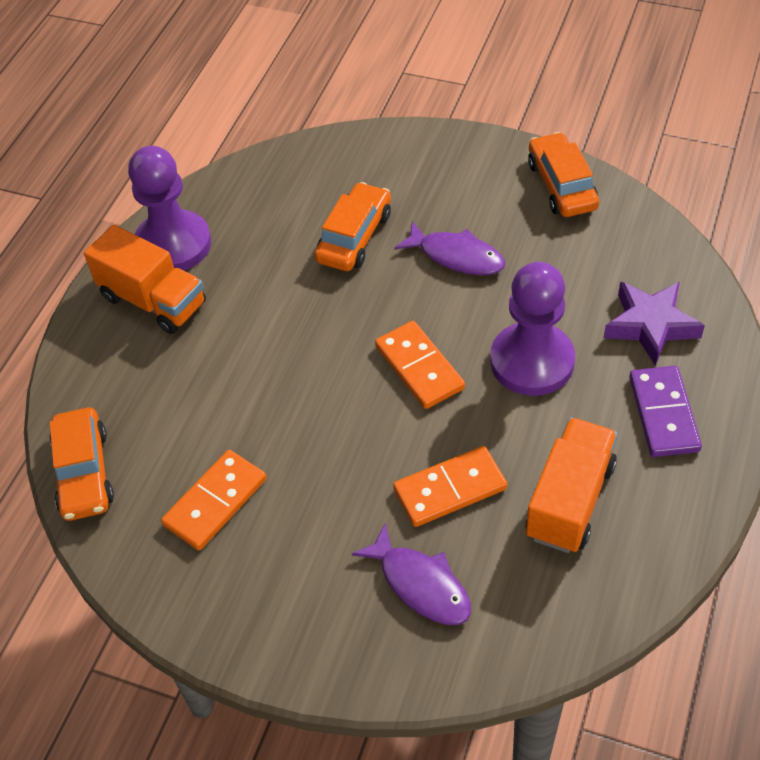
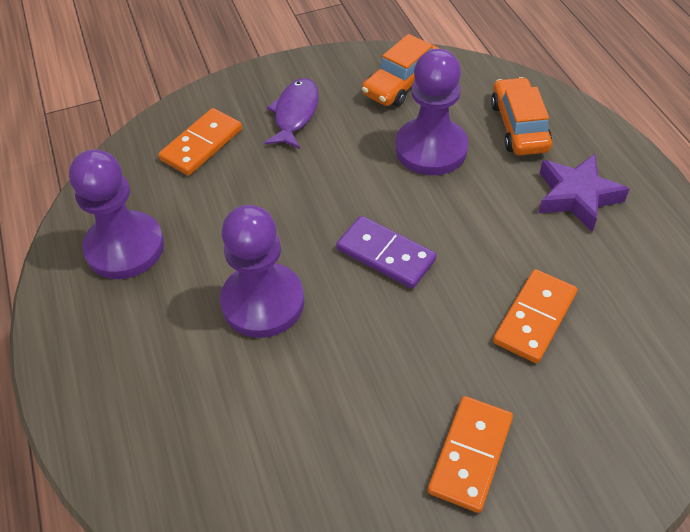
orange car: [49,407,114,521] [315,182,391,271] [528,132,599,217] = 3 -> [362,34,440,106] [491,77,552,155] = 2
orange truck: [84,225,206,334] [525,417,618,553] = 2 -> none = 0
purple fish: [352,524,471,625] [394,221,505,275] = 2 -> [264,78,319,149] = 1
purple pawn: [128,146,211,271] [490,262,575,396] = 2 -> [69,149,164,279] [220,205,304,338] [395,49,468,175] = 3

